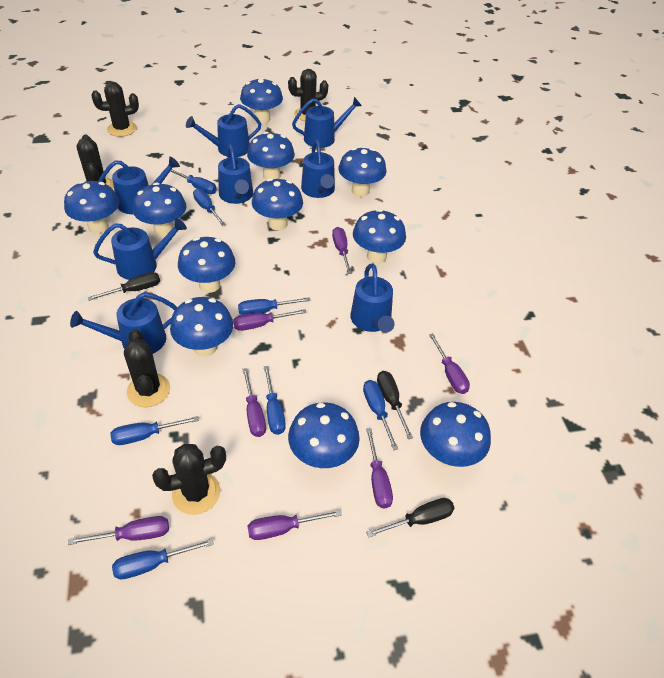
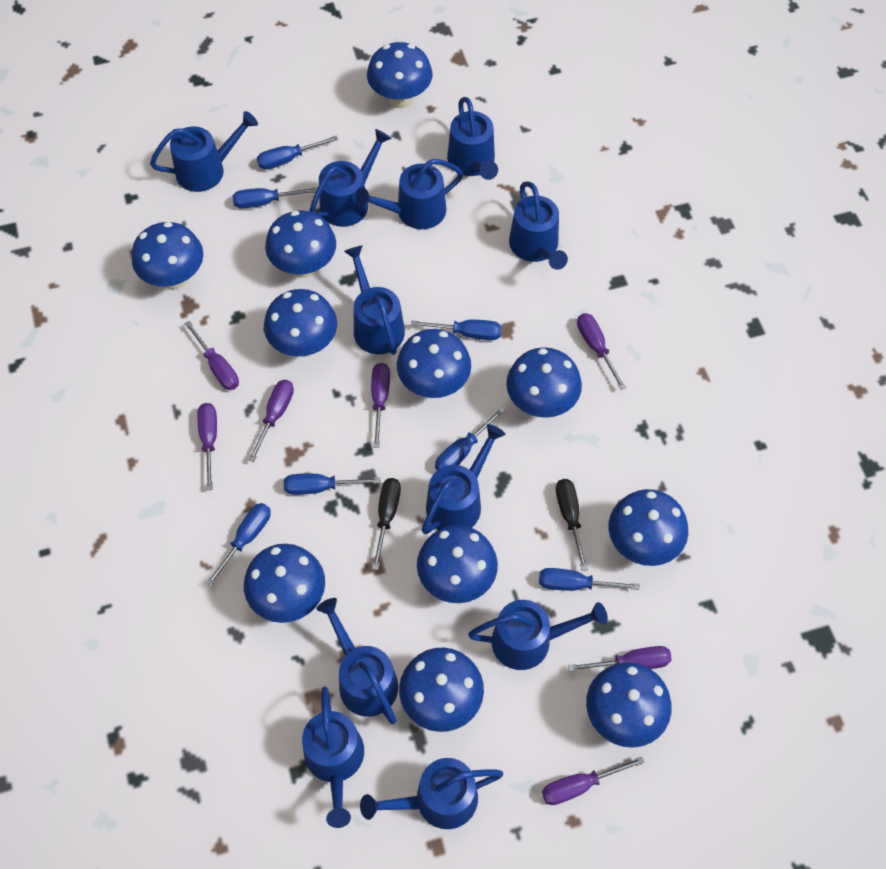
black cactus: [77,135,114,189] [91,82,139,137] [124,329,170,407] [152,444,226,515] [288,69,328,121] = 5 -> none = 0
black screwdriver: [87,272,160,301] [366,498,454,537] [377,371,413,439] = 3 -> [372,478,401,570] [556,479,588,571] = 2
blue watering can: [70,292,177,354] [93,218,187,280] [98,156,180,214] [186,104,261,157] [218,144,253,204] [292,97,362,148] [301,139,335,198] [350,263,395,333] = 8 -> [150,111,258,192] [302,686,364,828] [310,129,392,227] [316,598,398,724] [344,245,405,355] [355,159,463,229] [360,758,503,829] [422,424,505,534] [447,97,498,180] [468,600,608,670] [509,181,568,270] = 11

